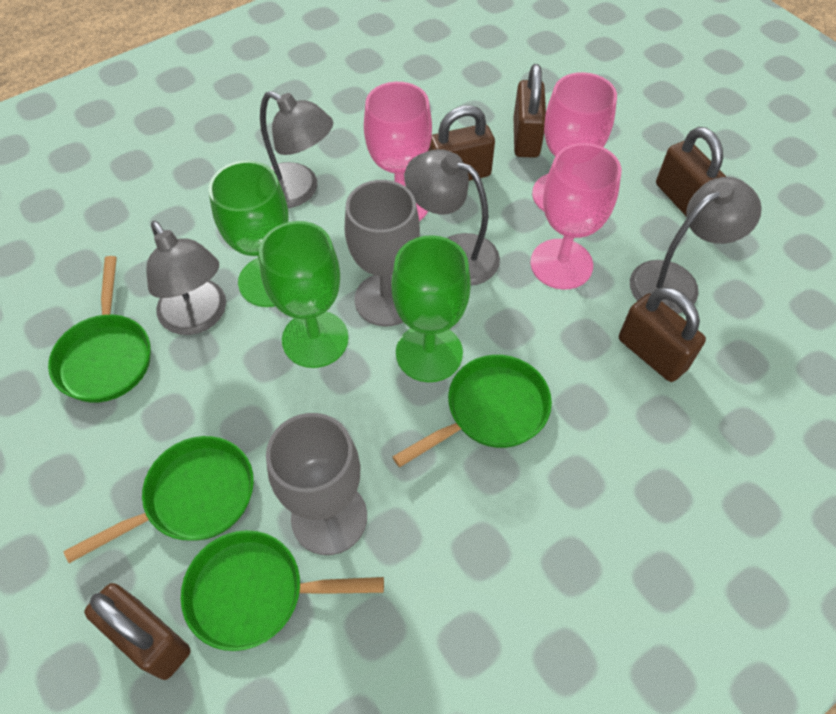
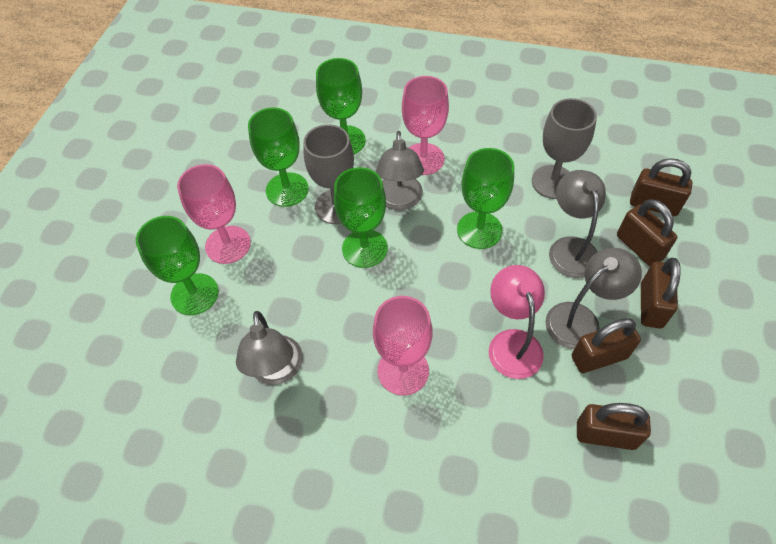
green goblet: [209,160,288,307] [259,221,349,368] [391,235,471,382] = 3 -> [136,216,219,315] [248,107,309,207] [316,58,366,154] [334,167,388,268] [457,148,514,249] = 5
green pan: [48,256,150,403] [63,436,254,563] [181,530,384,651] [392,355,552,467] = 4 -> none = 0
pink lamp: none = 0 -> [489,265,545,379] = 1

